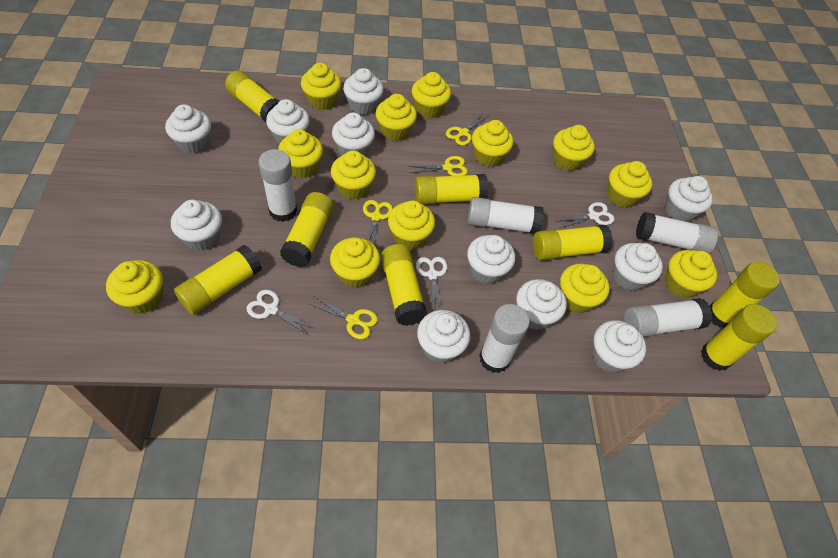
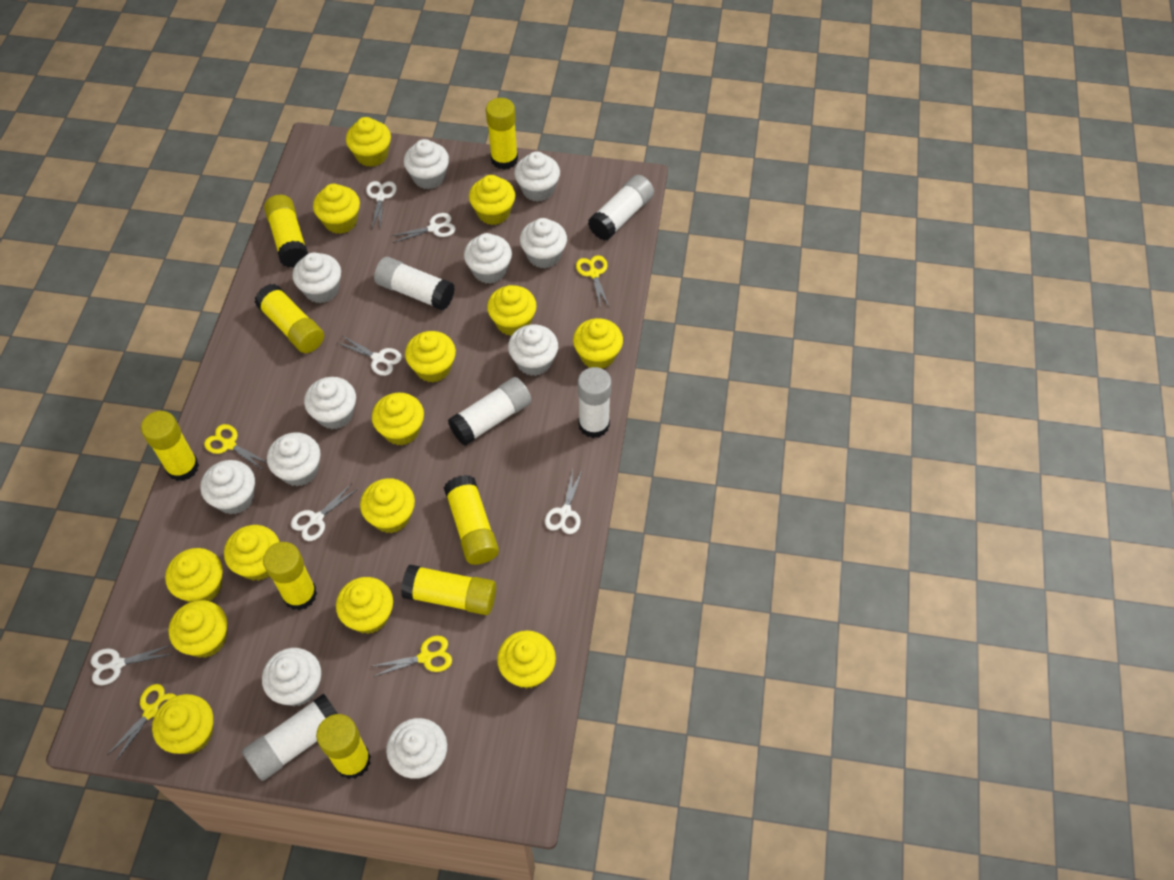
white scissors: [246,290,315,335] [416,257,447,311] [556,202,615,228] = 3 -> [91,645,173,685] [291,483,359,541] [336,336,402,376] [366,181,397,230] [391,213,456,243] [545,469,583,534] = 6
yellow cupcake: [106,260,163,314] [278,129,323,178] [301,63,341,110] [330,237,380,288] [331,151,376,200] [375,94,417,141] [388,200,435,250] [412,72,451,118] [472,120,513,167] [553,125,595,171] [560,264,610,313] [607,161,652,208] [665,250,717,298] = 13 -> [152,694,213,754] [165,548,223,602] [169,600,227,658] [224,525,280,581] [313,184,360,234] [336,577,393,634] [346,117,391,167] [360,478,415,533] [372,393,424,445] [405,331,456,383] [469,175,515,225] [487,285,537,336] [497,630,556,689] [573,318,623,369] = 14

